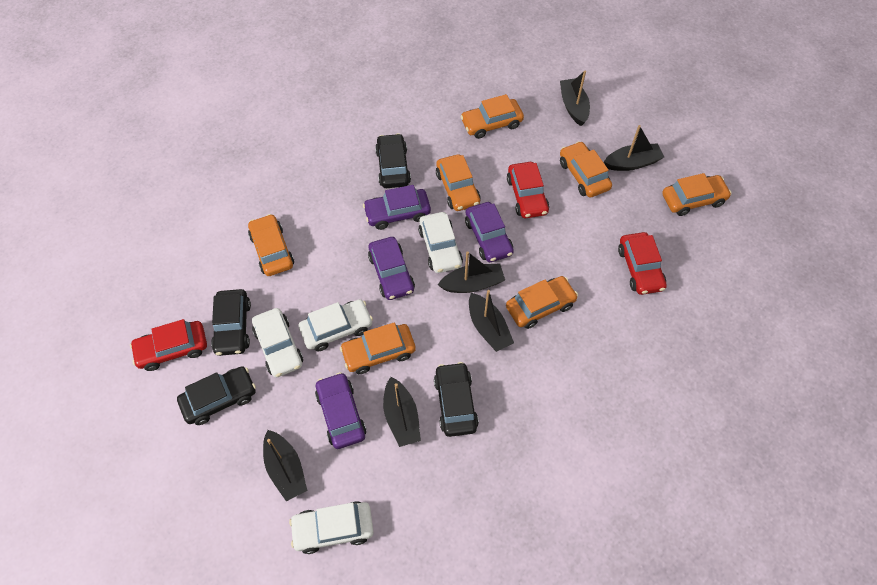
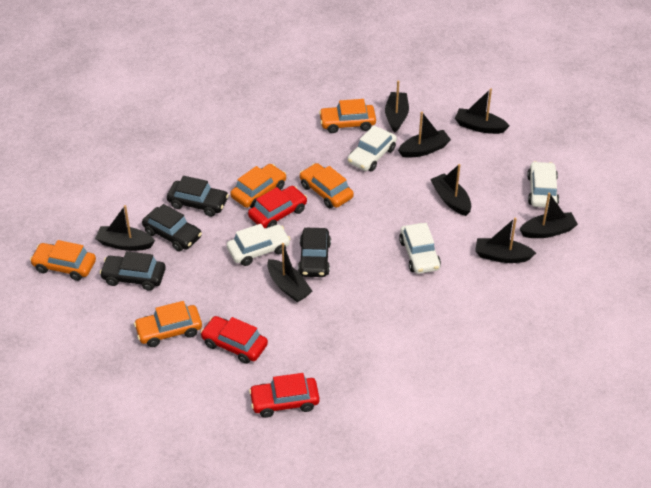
black boat: [263,430,307,501] [383,377,421,447] [438,251,505,293] [469,290,514,352] [560,70,590,126] [604,125,664,171] = 6 -> [95,205,155,251] [267,243,312,302] [385,81,409,132] [398,112,451,158] [430,164,471,216] [455,88,510,134] [475,217,536,263] [519,193,578,238] = 8
orange car: [248,214,294,276] [340,323,416,374] [436,154,481,211] [460,94,524,139] [506,276,578,329] [560,141,612,197] [662,173,732,216] = 7 -> [30,240,96,281] [134,301,202,347] [230,164,286,208] [300,163,354,208] [319,99,376,133] = 5
purple car: [315,372,366,449] [363,185,431,230] [368,237,415,300] [465,202,514,262] = 4 -> none = 0

